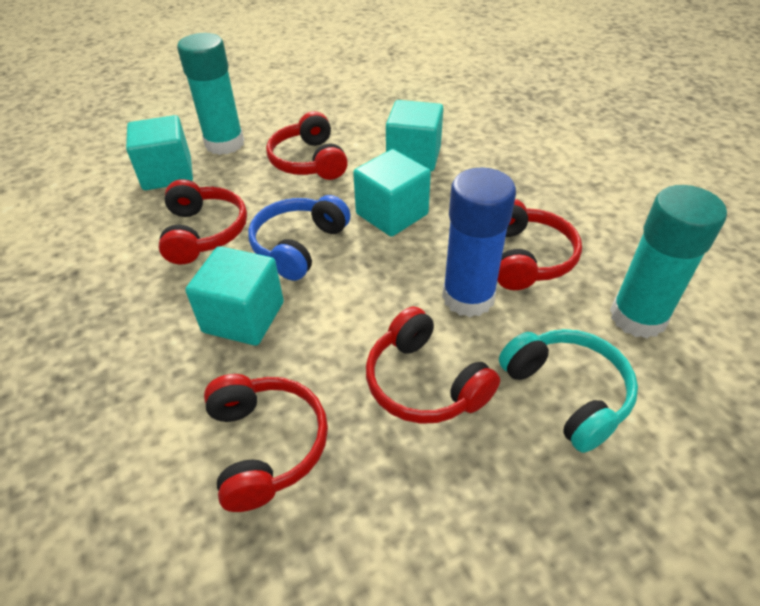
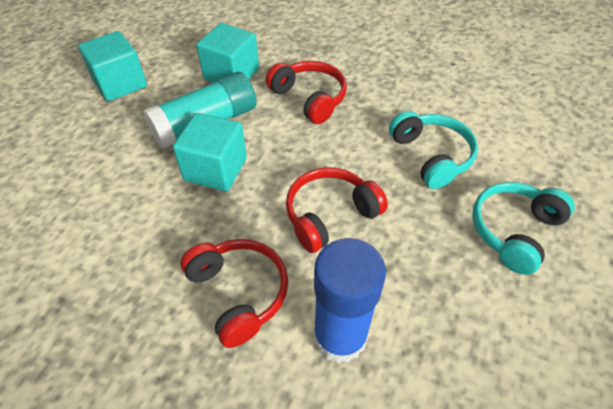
blue headphones: [248,195,351,281] = 1 -> none = 0
red headphones: [158,179,247,264] [204,374,328,512] [266,111,348,180] [366,307,500,424] [497,199,582,290] = 5 -> [180,239,288,348] [266,61,347,124] [286,167,388,253] = 3
turquoise cube: [126,115,193,190] [185,246,284,346] [353,149,431,237] [386,100,443,171] = 4 -> [78,31,147,101] [173,113,247,191] [196,23,259,83] = 3
turquoise glue stick: [177,33,244,155] [610,185,727,339] = 2 -> [143,72,257,148] = 1
turquoise headphones: [499,329,638,453] = 1 -> [389,111,478,189] [472,182,575,275] = 2

